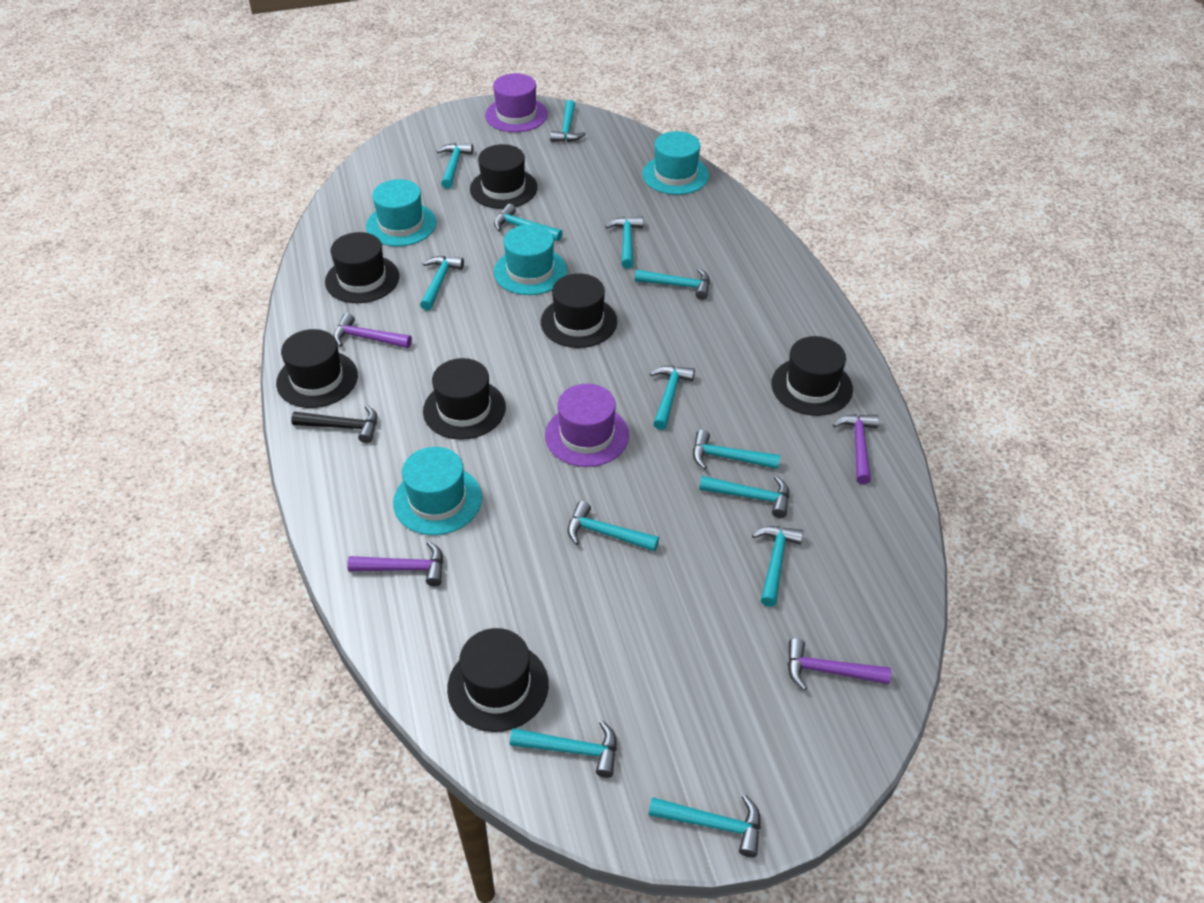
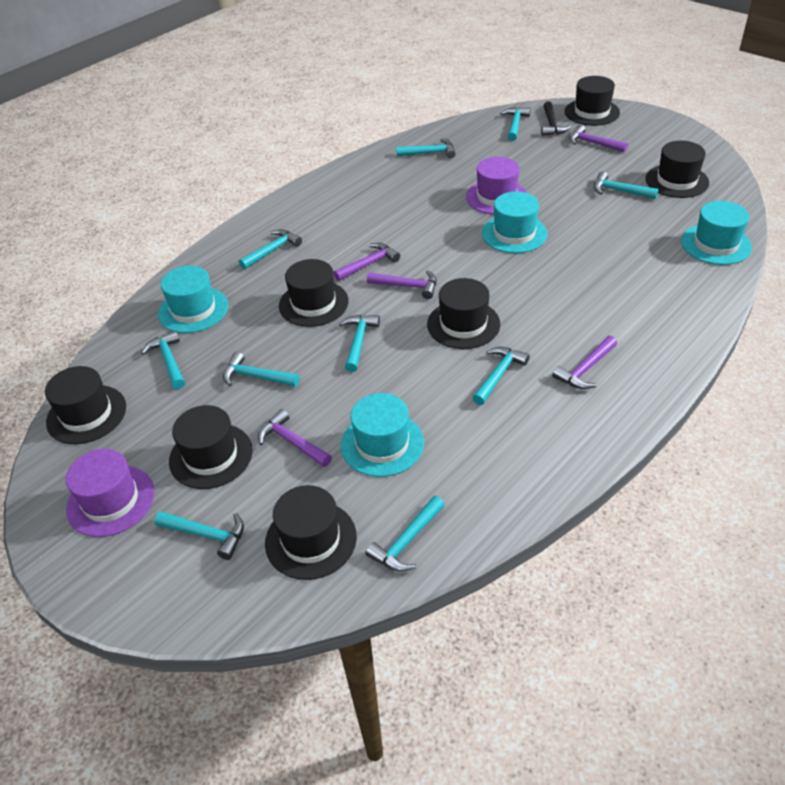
purple hammer: [333,313,412,348] [347,541,443,586] [788,638,891,691] [833,414,879,484] = 4 -> [258,409,332,467] [333,243,400,281] [367,270,437,299] [552,336,617,389] [569,125,628,152] = 5
turquoise hammer: [420,256,464,311] [437,143,473,189] [494,204,563,241] [510,720,617,778] [550,100,586,142] [568,501,659,551] [605,217,643,268] [635,268,710,300] [648,795,761,857] [650,366,695,430] [693,430,780,470] [699,476,789,518] [752,526,803,607] = 13 -> [141,331,185,389] [154,511,244,560] [223,352,299,387] [239,229,302,269] [339,315,380,372] [366,496,445,572] [396,138,455,158] [473,347,530,405] [500,107,531,141] [594,171,659,199] = 10

